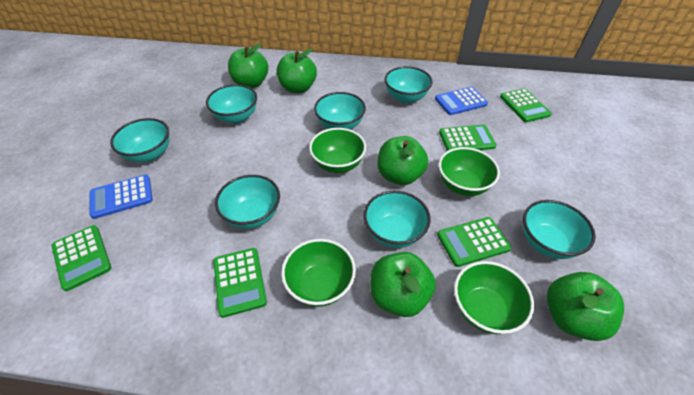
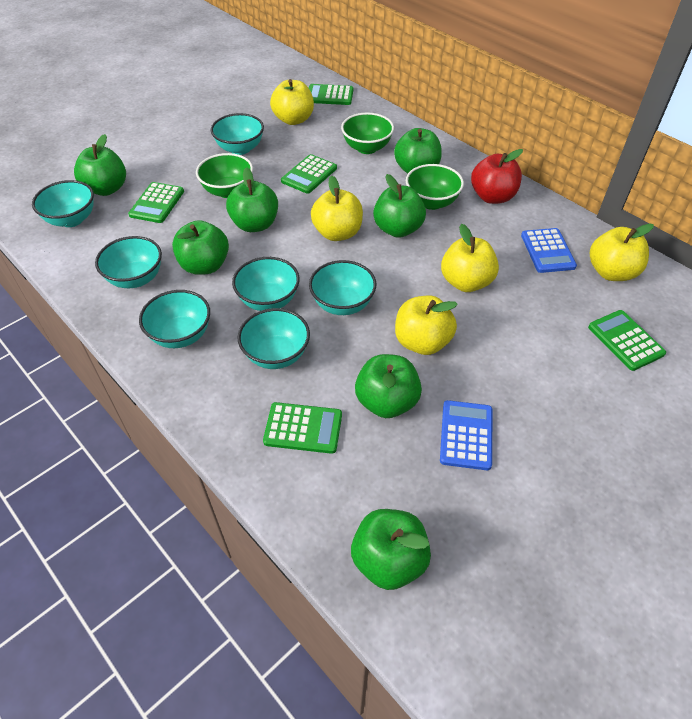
green apple: [228,43,268,88] [277,48,317,93] [371,252,436,317] [378,136,428,185] [547,272,624,341] = 5 -> [74,134,126,196] [172,220,229,275] [226,167,278,232] [351,509,431,590] [355,354,422,418] [373,174,426,238] [394,128,442,174] = 7
green bowl: [281,239,356,307] [309,128,366,173] [439,147,500,196] [454,261,534,334] = 4 -> [196,153,253,198] [341,113,394,154] [406,164,464,210] = 3
red apple: none = 0 -> [471,149,523,204] = 1
yellow apple: none = 0 -> [270,79,314,125] [311,176,363,241] [395,296,458,355] [441,224,499,292] [590,223,654,281] = 5

